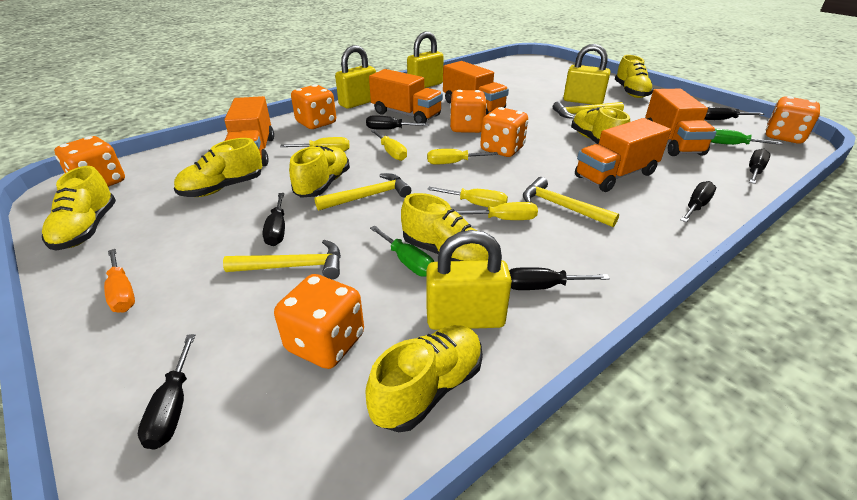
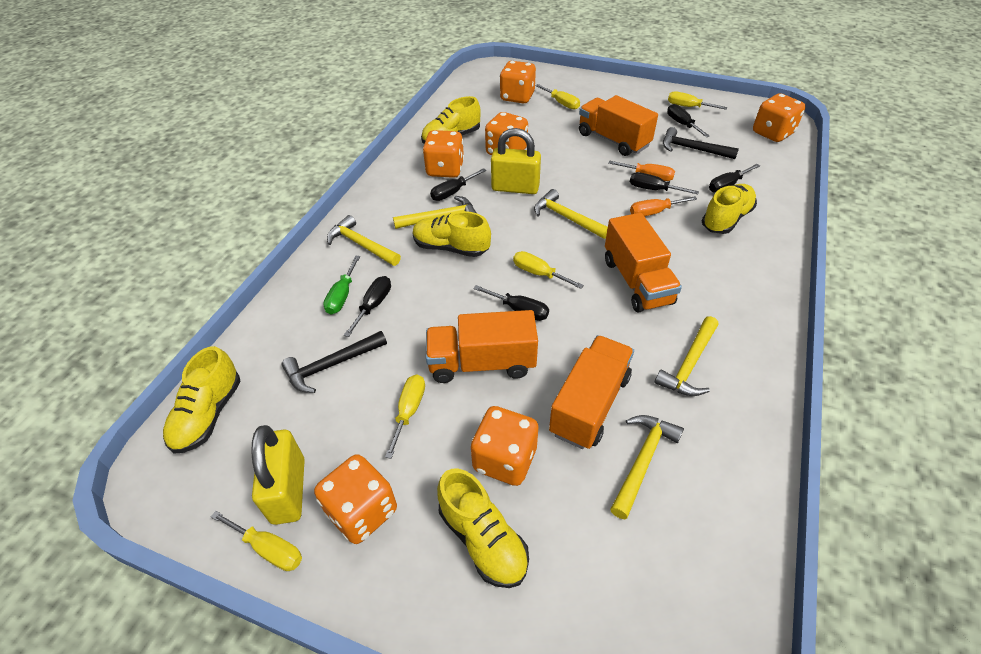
black hammer: none = 0 -> [281,331,387,393] [663,127,739,159] = 2
black screwdriver: [138,334,195,450] [262,193,285,246] [366,115,429,130] [509,267,610,290] [681,181,716,222] [704,107,764,120] [749,149,771,184] = 7 -> [344,276,391,337] [430,168,486,201] [473,285,549,321] [630,172,699,194] [667,104,710,137] [709,164,760,193] = 6
green screwdriver: [370,226,434,277] [711,129,782,145] = 2 -> [323,256,360,314] = 1
orange screwdriver: [104,249,135,313] = 1 -> [609,161,675,181] [630,196,697,216] = 2
orange truck: [224,96,274,166] [369,69,443,123] [443,61,509,115] [575,118,671,192] [645,89,716,156] = 5 -> [426,310,538,383] [549,335,634,449] [579,95,658,156] [605,213,682,313] = 4
yellow hammer: [223,240,341,279] [314,173,411,211] [523,177,619,227] [553,101,624,119] = 4 -> [327,215,401,266] [393,196,476,229] [534,189,608,239] [610,415,684,519] [654,316,718,396] = 5
yellow padlock: [335,45,376,109] [407,32,444,88] [426,230,512,330] [563,44,611,105] = 4 -> [251,425,305,525] [491,128,541,194] = 2
yellow shoe: [42,166,116,251] [174,138,262,197] [289,146,350,198] [365,325,483,432] [401,193,488,261] [571,106,630,144] [615,55,654,98] = 7 -> [163,346,241,454] [412,211,491,257] [421,96,481,144] [437,469,529,588] [702,184,757,234] = 5

